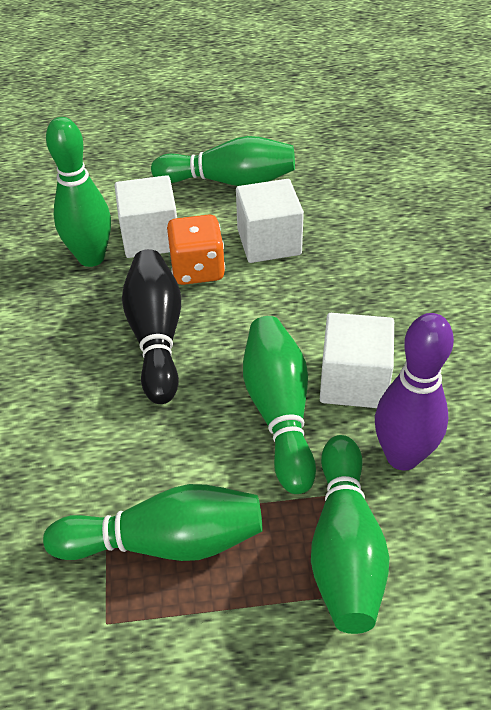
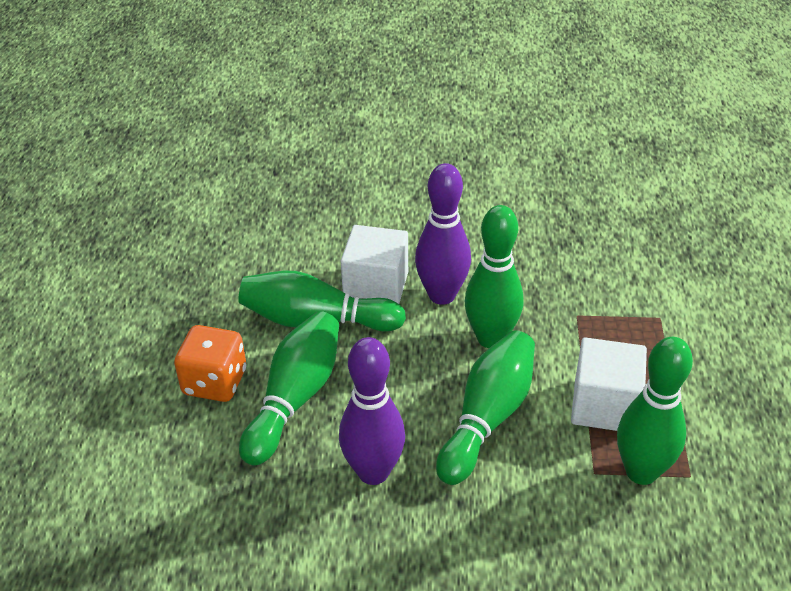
black bowling pin: [122,249,181,404] = 1 -> none = 0
purple bowling pin: [375,313,454,471] = 1 -> [339,337,405,485] [415,163,471,305] = 2
white cube: [115,175,177,258] [236,179,304,263] [320,313,394,408] = 3 -> [341,225,408,304] [571,337,647,431] = 2

